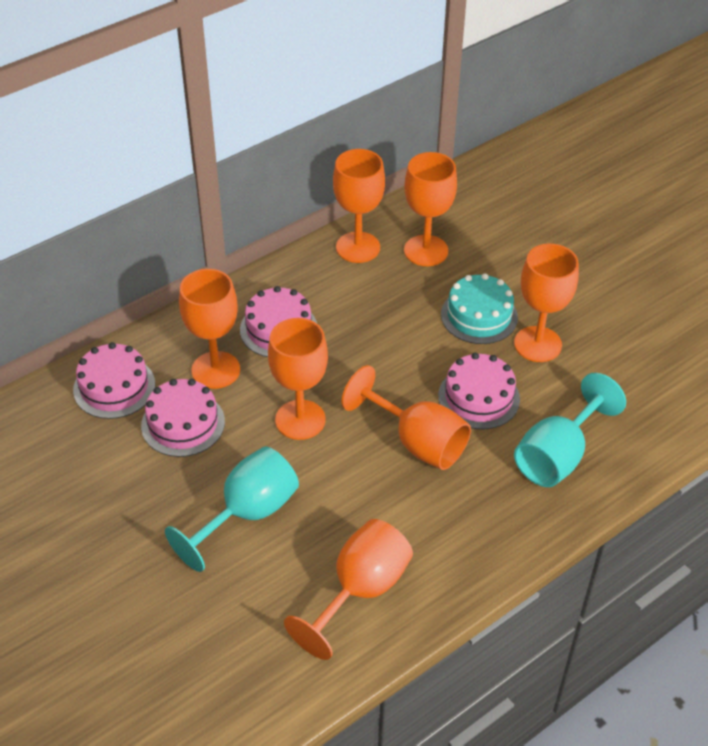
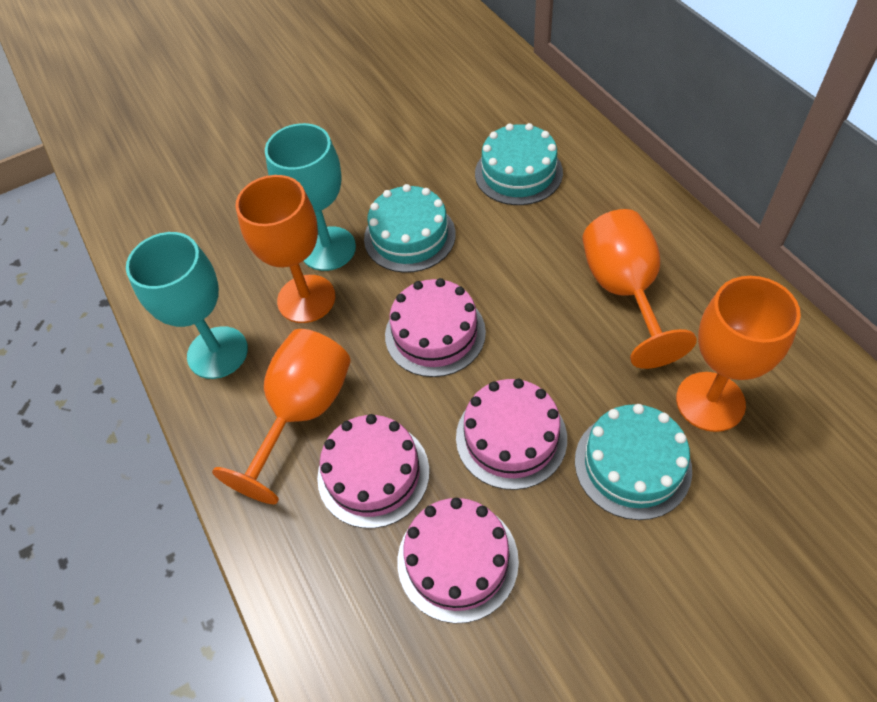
orange goblet: [179,269,240,389] [268,318,328,440] [284,519,413,660] [333,149,385,263] [341,365,471,470] [404,152,457,266] [514,244,579,362] = 7 -> [212,329,351,504] [236,175,335,323] [582,209,697,369] [676,276,801,432] = 4
turquoise cake: [441,274,518,344] = 1 -> [364,184,456,273] [475,123,563,205] [575,404,692,520] = 3

